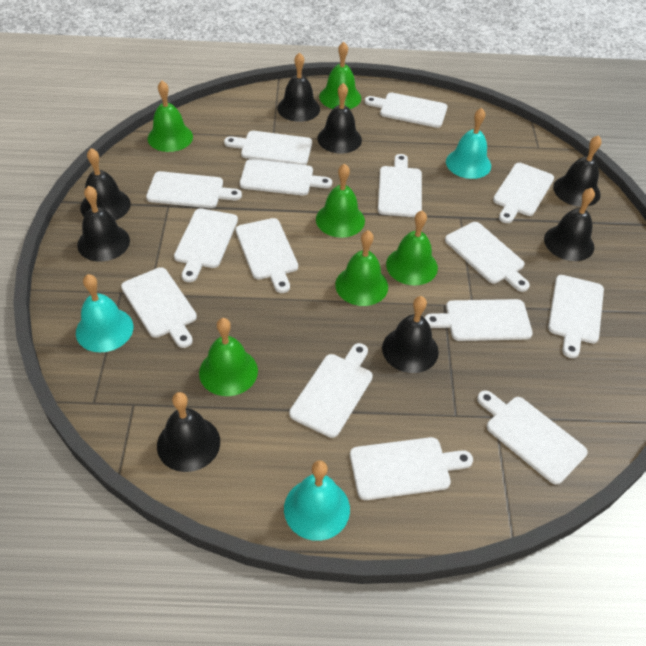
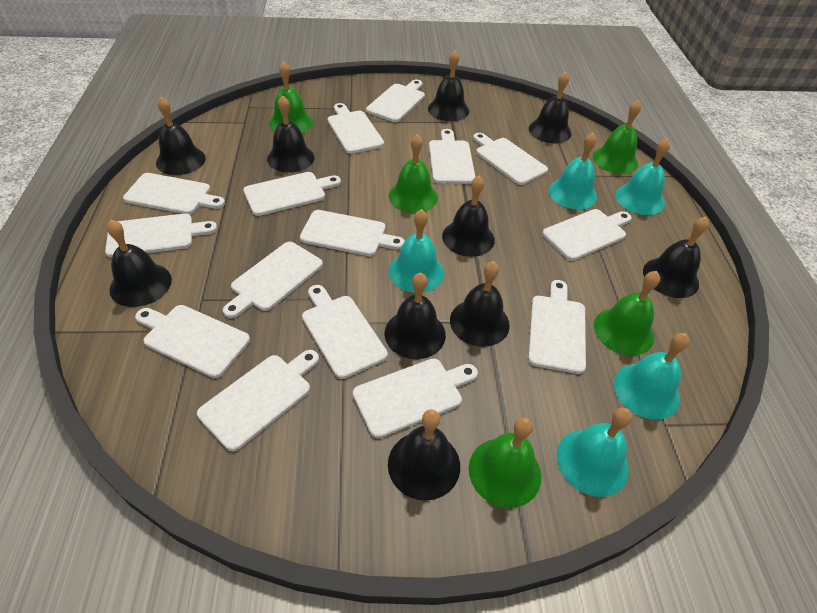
black bell: [77,185,130,262] [80,148,131,220] [157,392,220,472] [277,52,320,122] [317,83,362,154] [382,296,439,373] [544,188,595,261] [553,135,602,207] = 8 -> [107,220,172,307] [156,97,206,175] [267,95,315,173] [384,272,446,359] [388,410,460,501] [428,51,469,121] [442,176,495,257] [450,261,510,347] [529,72,571,143] [643,217,709,298] = 10
green bell: [148,81,193,152] [199,318,258,396] [316,164,365,238] [319,42,361,109] [335,230,388,306] [386,210,438,285] = 6 -> [269,61,313,133] [389,134,438,213] [469,417,541,508] [593,100,641,174] [594,271,660,356] = 5
turquoise bell: [76,274,133,352] [284,460,350,541] [446,108,491,179] = 3 -> [389,209,444,293] [549,133,597,210] [557,407,632,497] [614,333,690,420] [616,139,670,215] = 5

